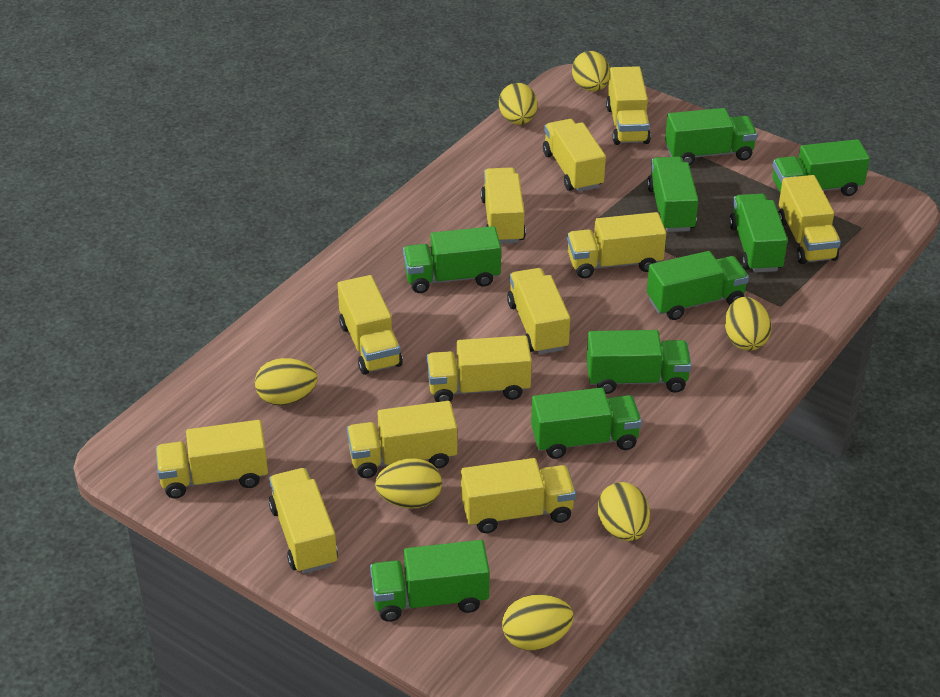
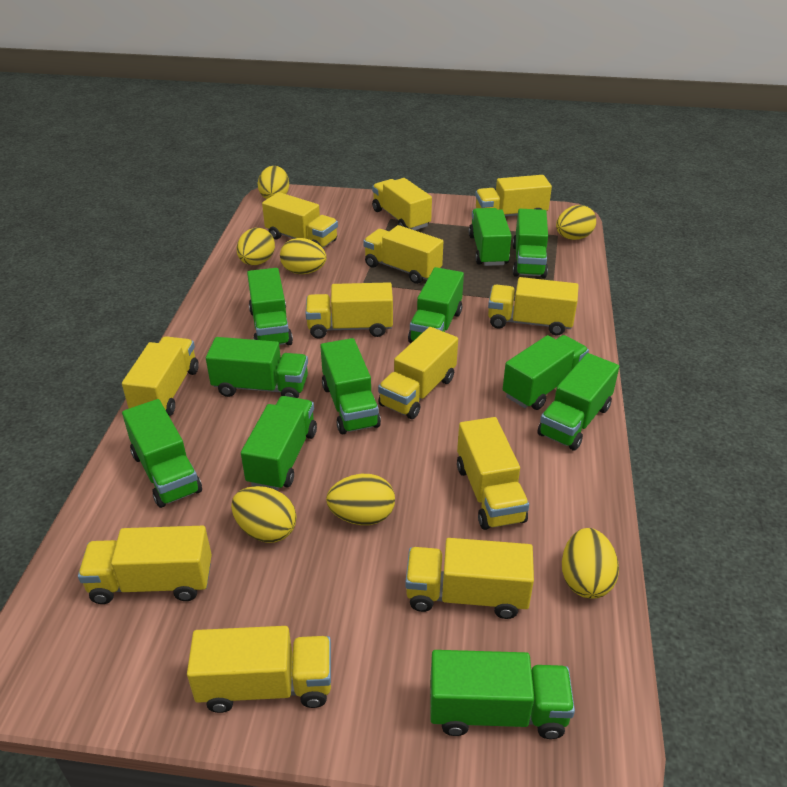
green truck: [370,540,490,622] [403,226,501,293] [531,387,642,459] [586,330,692,394] [647,157,698,232] [647,251,749,320] [665,108,757,166] [729,194,788,273] [773,139,870,196] = 9 -> [122,399,202,508] [206,337,308,398] [241,396,317,491] [247,268,293,345] [320,338,381,434] [408,267,464,343] [430,650,575,739] [469,208,511,266] [503,335,589,410] [513,209,548,278] [538,353,619,450] = 11

